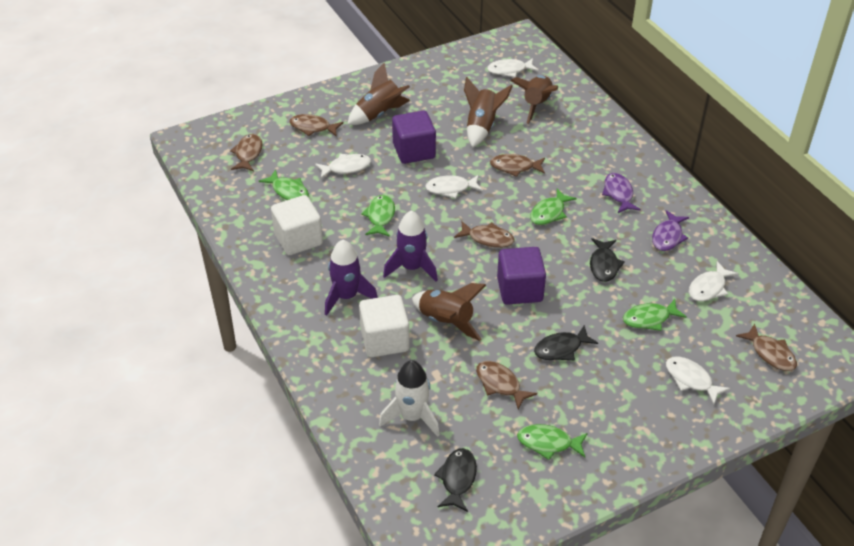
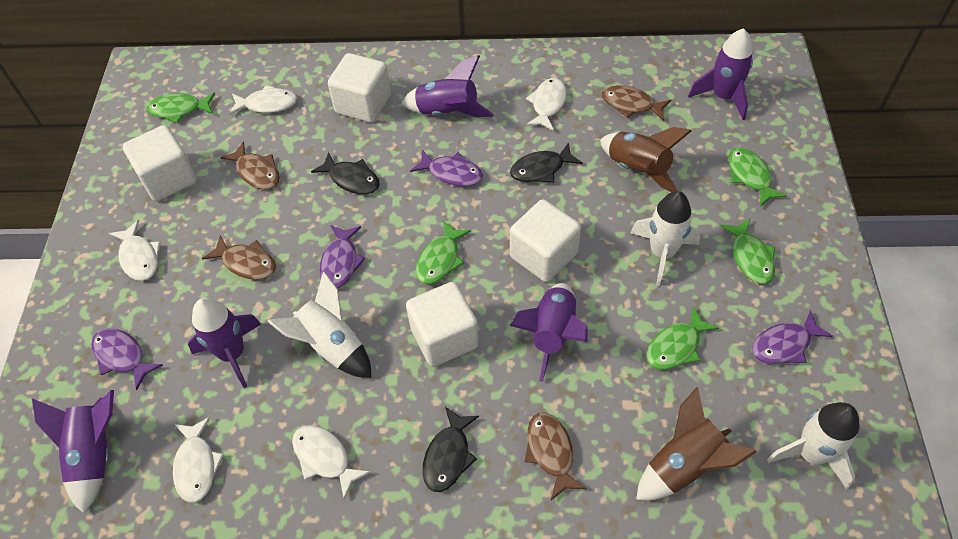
brown fish: [230,134,263,171] [289,114,344,137] [454,221,514,248] [476,361,537,410] [490,154,545,177] [736,324,797,371] = 6 -> [202,235,276,280] [220,141,280,190] [525,413,587,500] [602,85,671,121] = 4
brown rocket: [347,62,410,125] [412,283,486,341] [464,77,513,148] [511,75,558,124] = 4 -> [600,127,692,192] [636,387,756,500] = 2
purple cube: [392,111,436,164] [497,247,546,305] = 2 -> none = 0
purple fish: [602,173,641,213] [652,210,689,251] = 2 -> [91,328,163,390] [319,225,365,288] [410,150,483,186] [752,310,833,364] = 4
purple rocket: [325,240,378,316] [383,211,438,282] = 2 -> [32,390,114,514] [188,298,261,388] [401,55,494,117] [509,283,588,382] [688,28,753,120] = 5
white cube: [271,195,323,255] [359,295,410,357] = 2 -> [122,125,197,201] [328,53,391,123] [406,282,479,367] [510,199,581,282] = 4
white rocket: [379,360,440,437] = 1 -> [267,271,372,378] [630,191,700,286] [767,402,859,490] = 3

